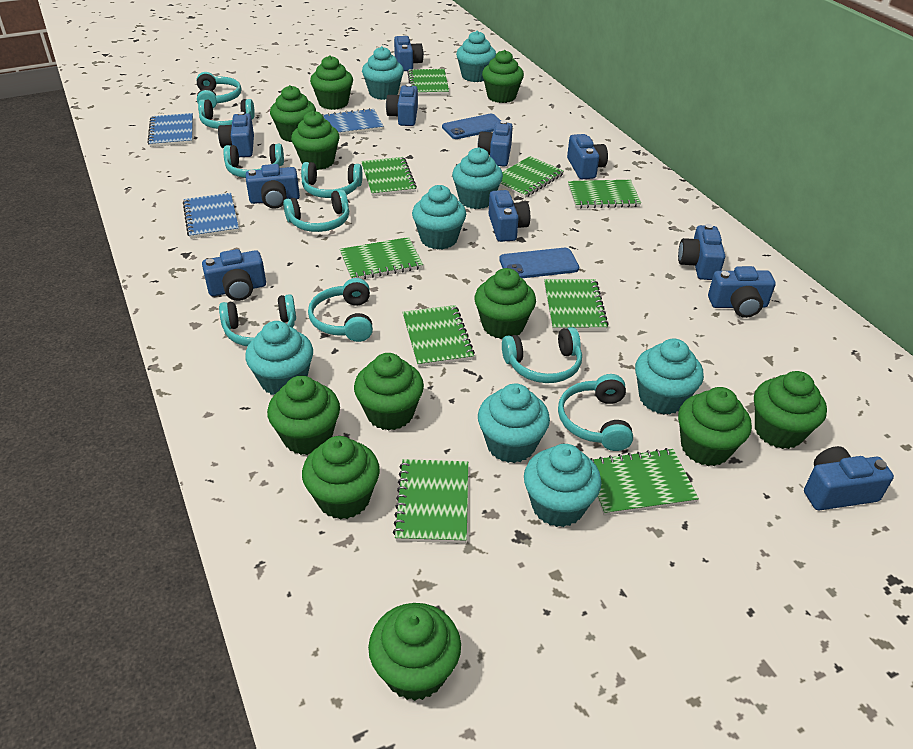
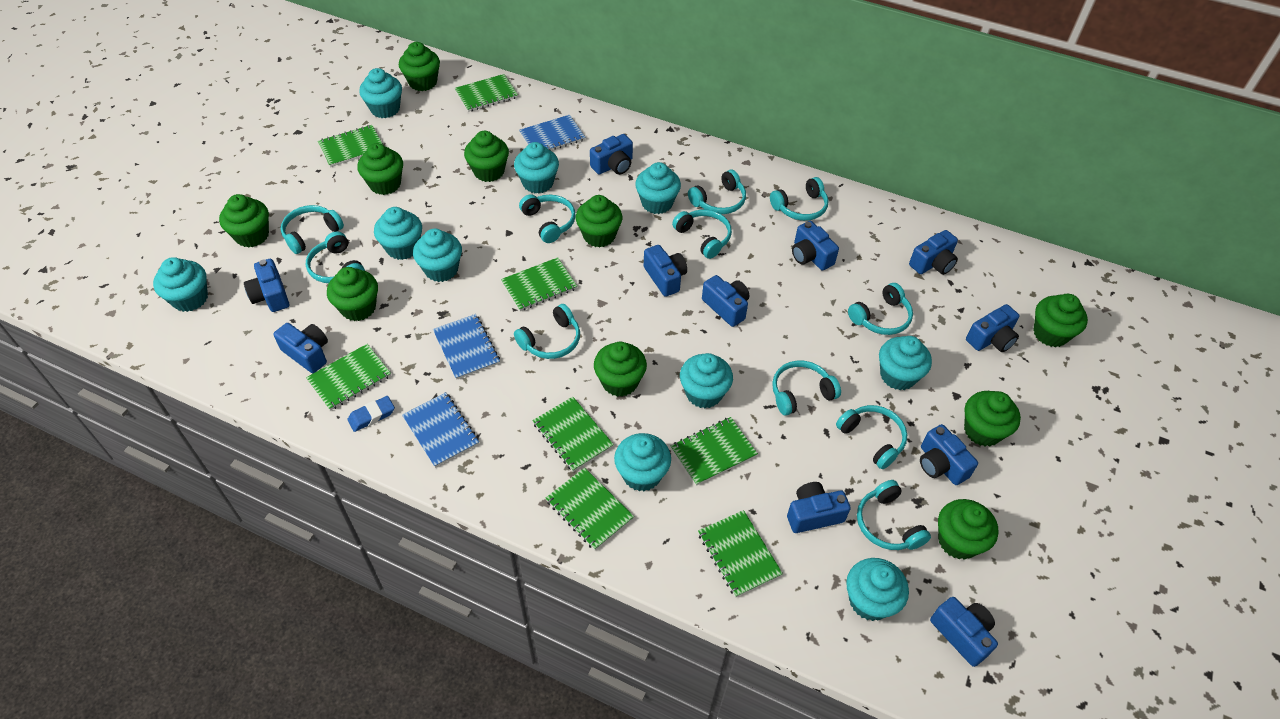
blue eraser: none = 0 -> [348,396,395,432] = 1
blue phone: [442,114,501,139] [499,248,579,278] = 2 -> none = 0
green cupcake: [267,376,340,455] [270,85,316,142] [291,111,340,170] [302,436,380,520] [310,55,353,110] [354,353,424,431] [368,603,461,701] [475,268,536,339] [482,50,524,103] [678,387,752,466] [754,371,827,449] = 11 -> [219,194,269,248] [327,267,378,321] [357,143,403,195] [399,42,440,91] [464,131,509,182] [576,195,622,248] [594,342,647,397] [938,499,999,560] [964,391,1021,446] [1033,294,1088,347] = 10
green notebook: [340,237,423,279] [361,157,417,196] [393,459,468,543] [403,305,475,367] [407,69,449,95] [499,156,564,198] [544,279,609,331] [568,180,641,209] [590,448,699,516] = 9 -> [306,344,391,411] [318,125,383,167] [455,74,518,112] [501,257,577,311] [532,397,614,472] [546,468,634,550] [671,417,758,486] [698,510,783,598] = 8
turquoise cupcake: [245,321,313,395] [362,46,404,100] [412,185,466,250] [452,147,503,209] [456,31,496,82] [478,383,550,463] [524,444,602,527] [635,339,704,414] = 8 -> [153,257,208,312] [359,68,402,118] [374,207,422,260] [413,229,462,282] [514,142,559,194] [614,433,671,491] [635,162,681,214] [680,353,733,408] [846,558,909,621] [879,336,932,390] = 10
turquoise headphones: [197,72,241,108] [198,99,255,129] [219,294,296,346] [223,144,284,178] [283,190,349,232] [301,162,362,198] [308,278,373,342] [502,327,582,383] [558,374,633,451] = 9 -> [281,205,344,254] [306,231,365,283] [514,304,580,359] [519,194,576,243] [672,210,732,259] [688,170,746,214] [770,177,829,221] [772,360,841,416] [836,405,907,469] [848,283,913,335] [857,480,931,550] = 11

